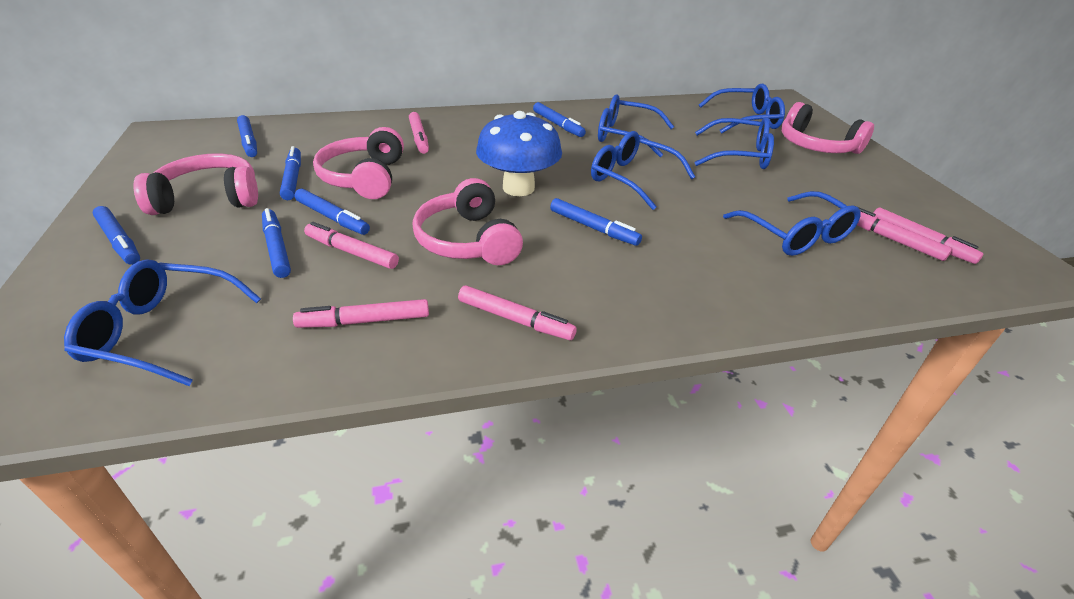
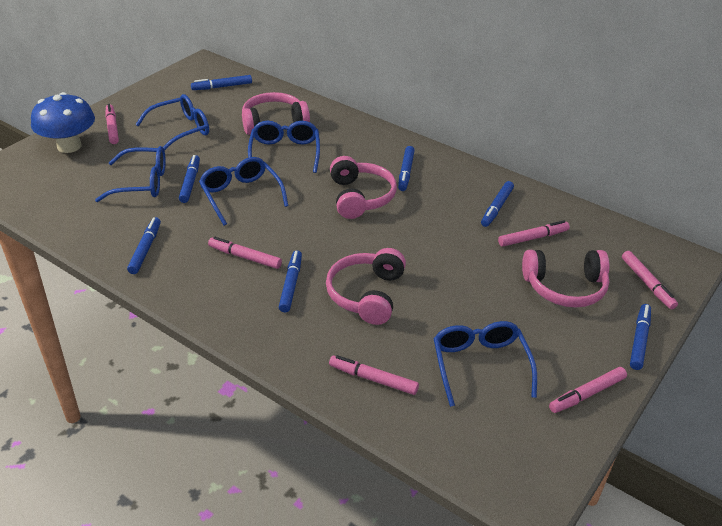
blue glasses: [64,259,261,386] [591,131,695,210] [598,94,674,157] [695,117,774,169] [699,83,785,134] [723,191,861,256] = 6 -> [95,146,166,202] [135,94,209,151] [199,157,289,226] [248,121,320,173] [433,321,537,407] = 5

